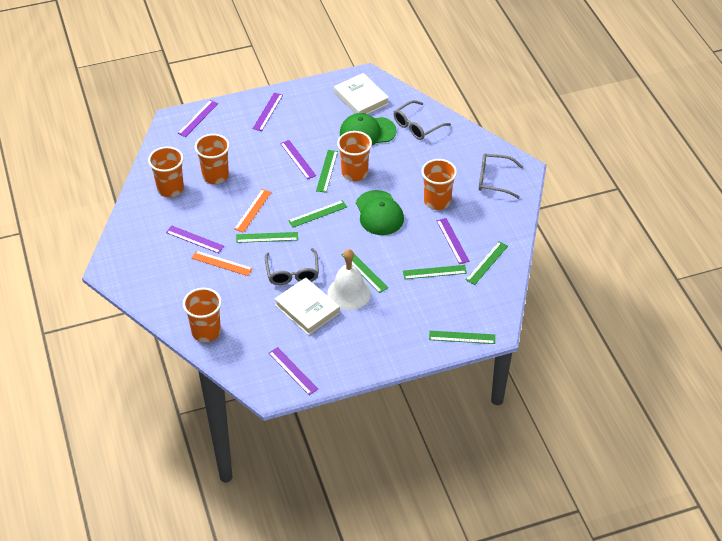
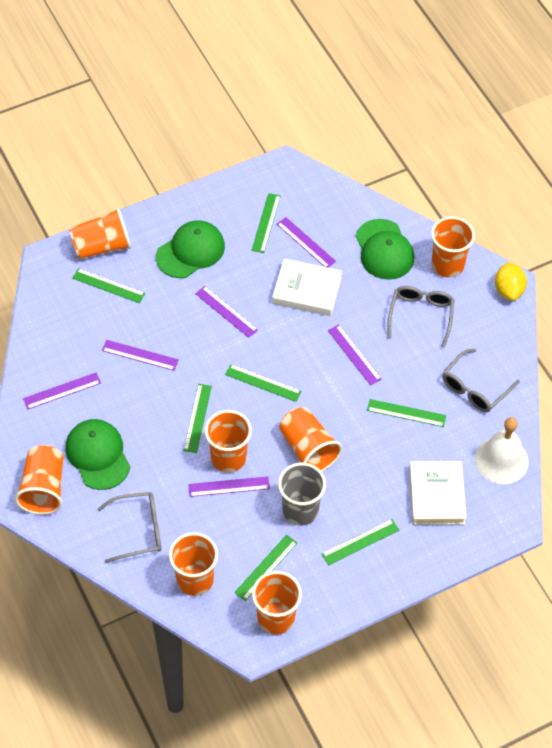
green cap: [340,113,397,145] [356,190,404,235] = 2 -> [65,419,130,490] [156,220,225,278] [356,219,414,280] = 3
grey cup: none = 0 -> [278,463,326,526] = 1
orange cup: [148,146,184,197] [183,288,222,342] [195,134,230,184] [337,131,372,181] [421,159,457,210] = 5 -> [15,445,63,515] [69,208,131,259] [169,532,218,596] [205,410,252,473] [252,571,302,635] [279,407,342,472] [431,216,475,277] = 7
orange ruler: [191,251,253,276] [234,189,272,233] = 2 -> none = 0
yellow lemon: none = 0 -> [495,262,527,301] = 1

